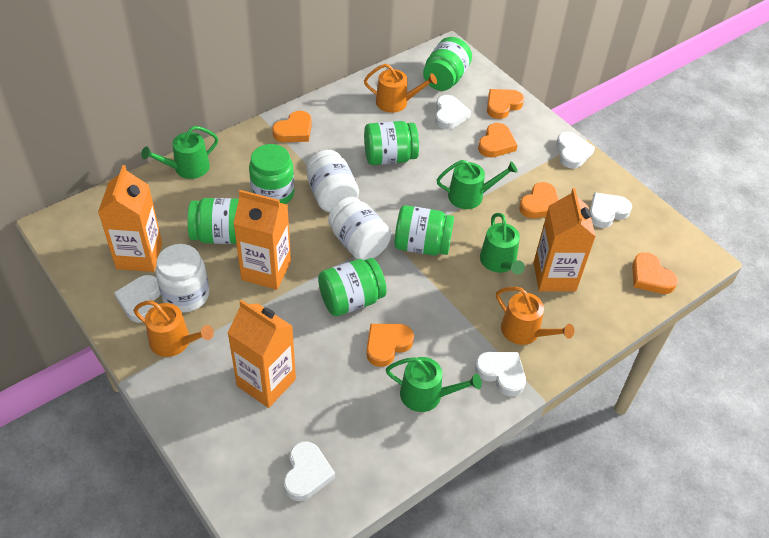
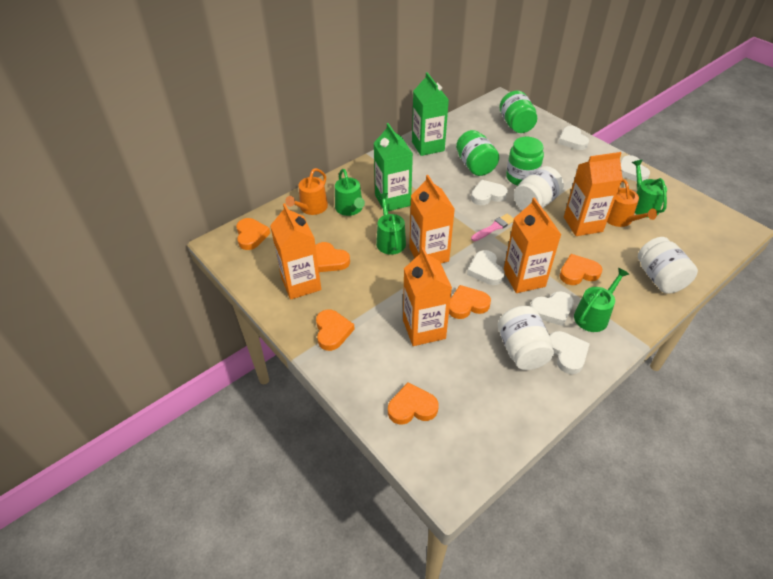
green carton: none = 0 -> [374,123,413,211] [412,72,449,156] = 2
green jar: [187,198,239,244] [249,144,294,204] [318,258,387,316] [364,121,419,165] [394,205,454,256] [423,37,472,91] = 6 -> [456,130,499,176] [499,91,537,133] [506,137,544,186] = 3
orange carton: [98,165,162,272] [227,300,296,408] [233,190,291,290] [534,188,596,292] = 4 -> [270,203,321,300] [403,247,452,346] [409,175,455,263] [504,197,561,293] [564,152,623,236] = 5
orange watering can: [133,301,214,357] [364,64,437,113] [496,287,574,345] = 3 -> [285,168,328,215] [607,179,657,227] = 2
pink brush: none = 0 -> [471,214,514,241] = 1

